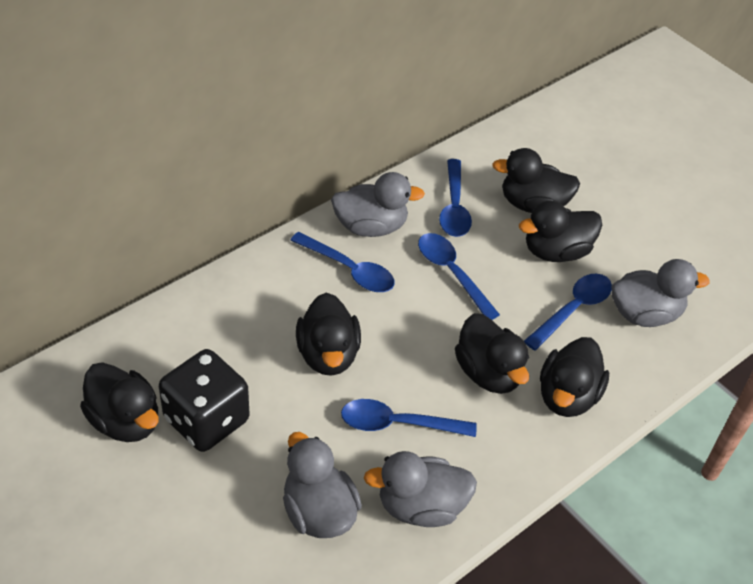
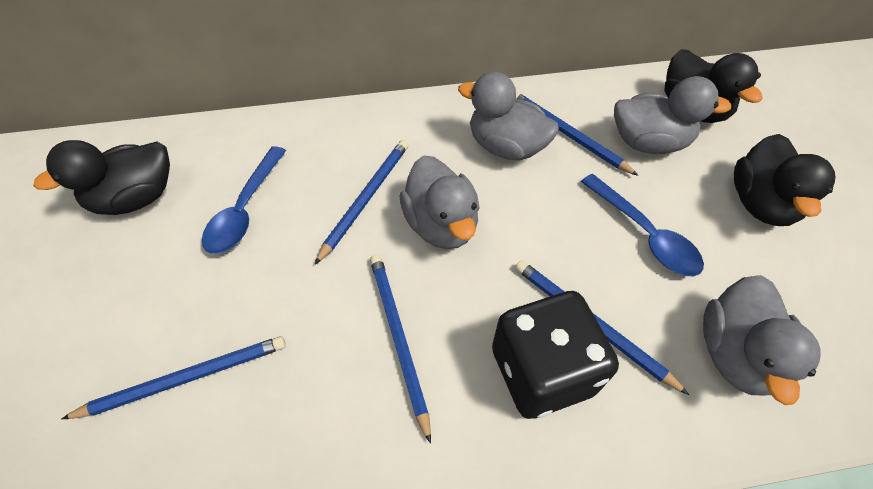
black duck: [80,362,158,442] [296,293,361,376] [455,313,529,394] [492,148,580,213] [519,200,602,262] [540,337,609,417] = 6 -> [33,140,170,215] [664,49,763,123] [734,134,835,226] = 3
blue pencil: none = 0 -> [62,336,286,419] [314,140,408,265] [370,254,431,444] [515,260,689,395] [516,91,639,176] = 5
blue spoon: [290,232,395,292] [341,399,477,437] [418,233,500,320] [439,159,472,237] [524,274,612,351] = 5 -> [202,146,286,254] [581,174,704,276] = 2

